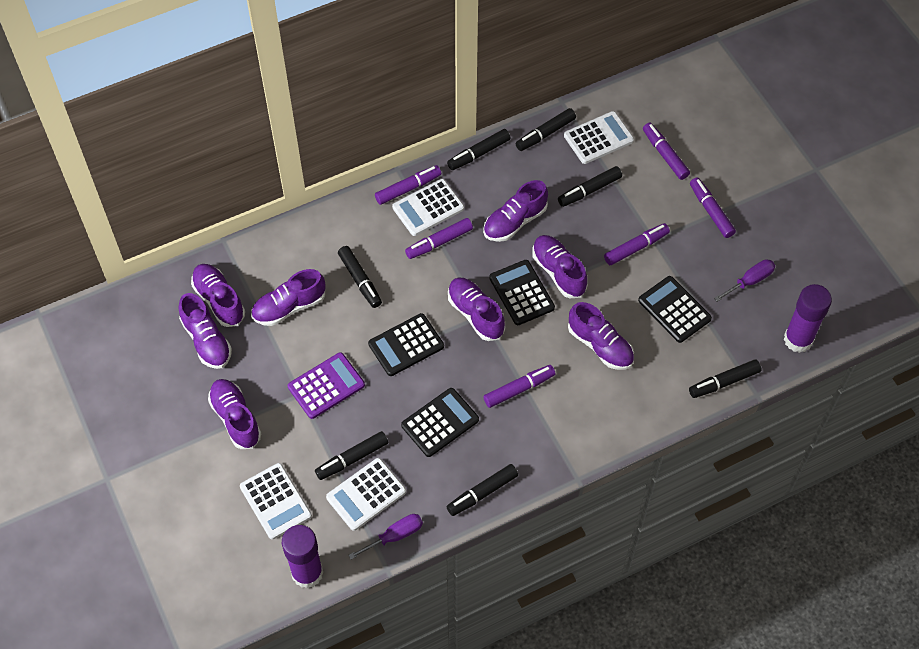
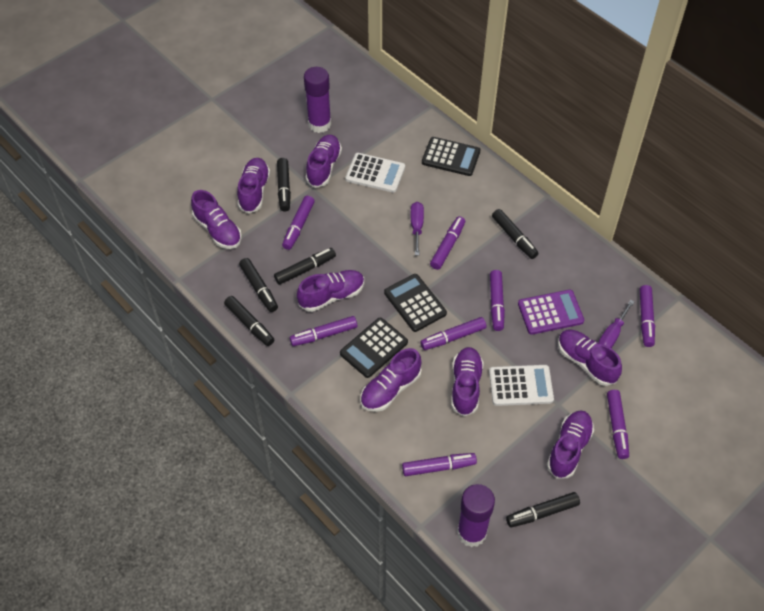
black calculator: [368,313,444,376] [401,388,479,457] [489,260,555,325] [638,276,712,343] = 4 -> [340,318,408,378] [384,274,447,332] [422,137,481,176] = 3
black marker: [315,431,388,480] [338,246,382,308] [447,129,511,170] [447,464,518,516] [516,108,576,151] [558,166,622,207] [689,359,762,398] = 7 -> [224,296,274,346] [239,258,278,312] [274,248,336,285] [277,158,291,212] [492,209,539,259] [506,492,580,528] = 6
purple marker: [375,165,441,205] [405,218,473,259] [483,365,555,408] [604,223,670,265] [643,123,690,180] [690,177,736,238] = 6 -> [282,196,315,250] [290,316,357,346] [402,453,477,476] [420,317,486,350] [430,216,465,270] [490,270,505,331] [607,390,629,459] [640,285,655,347] = 8
white calculator: [240,463,312,539] [326,458,406,531] [392,179,464,236] [564,111,634,164] = 4 -> [345,153,405,193] [489,365,554,406] = 2

